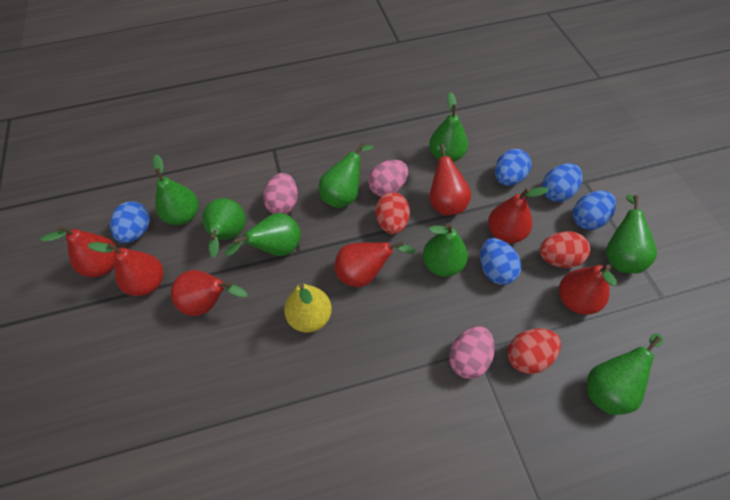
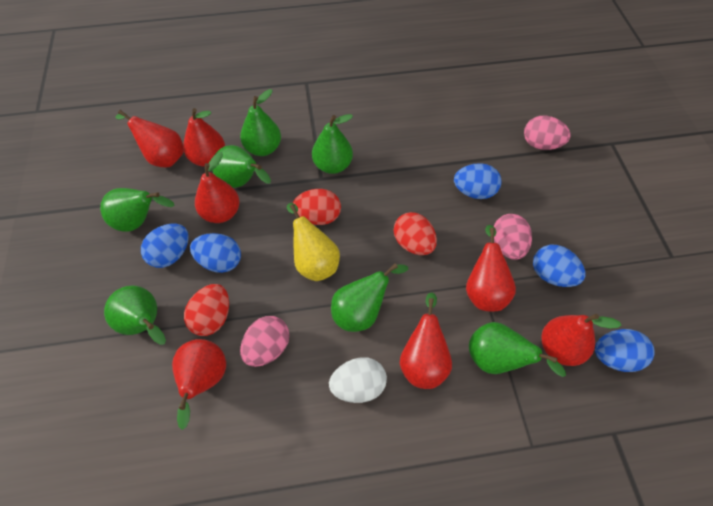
green pear: [153,155,199,225] [202,198,246,258] [225,213,301,256] [319,142,373,208] [423,223,468,277] [429,92,468,162] [587,333,663,415] [606,194,657,273] = 8 -> [100,188,175,232] [104,285,166,345] [212,145,271,188] [240,89,281,156] [312,114,353,174] [331,263,408,332] [469,322,566,377] = 7
white egg: none = 0 -> [329,357,387,403] = 1

